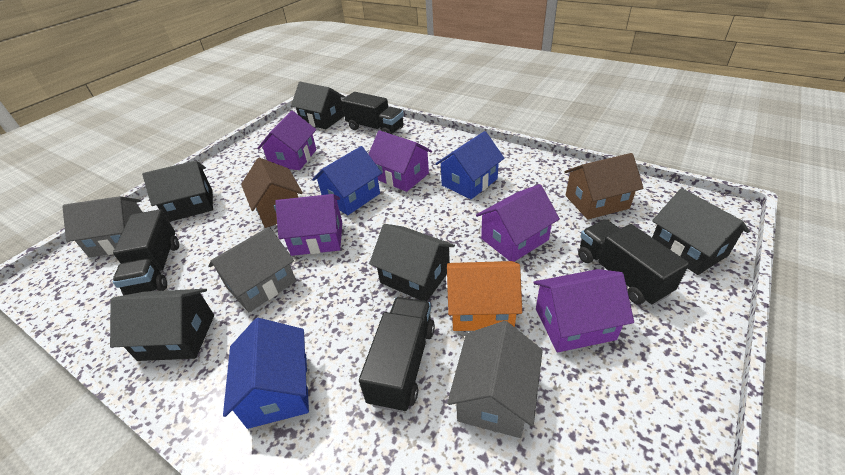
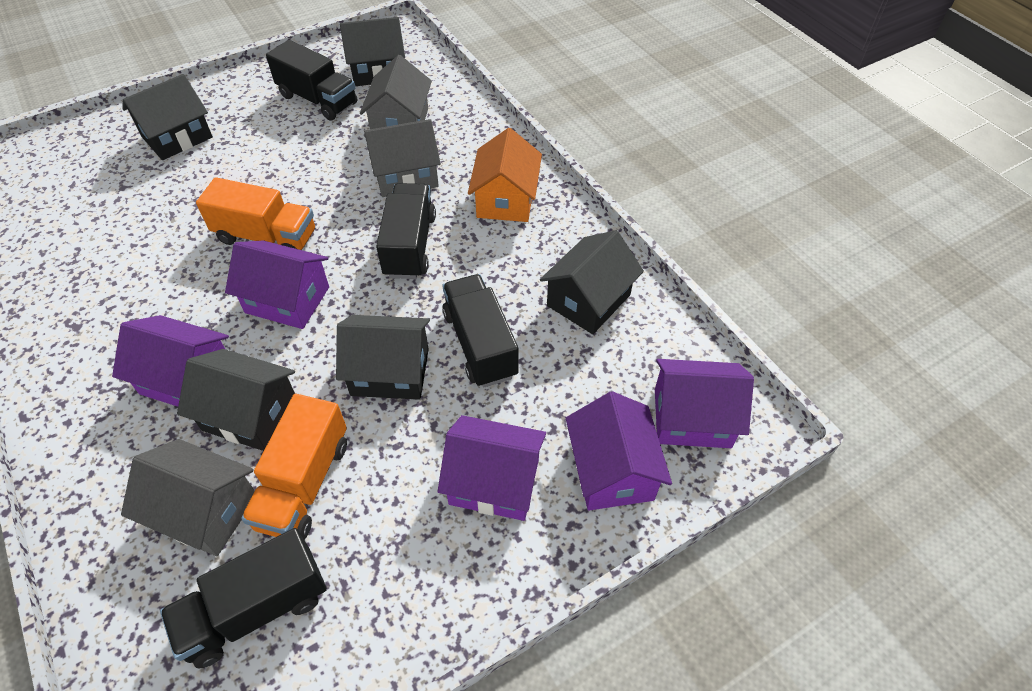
blue house: [223,318,309,429] [312,146,382,215] [435,131,504,199] = 3 -> none = 0
brown house: [241,158,303,228] [564,153,644,220] = 2 -> none = 0
orange truck: none = 0 -> [196,177,315,250] [241,394,347,540] = 2

